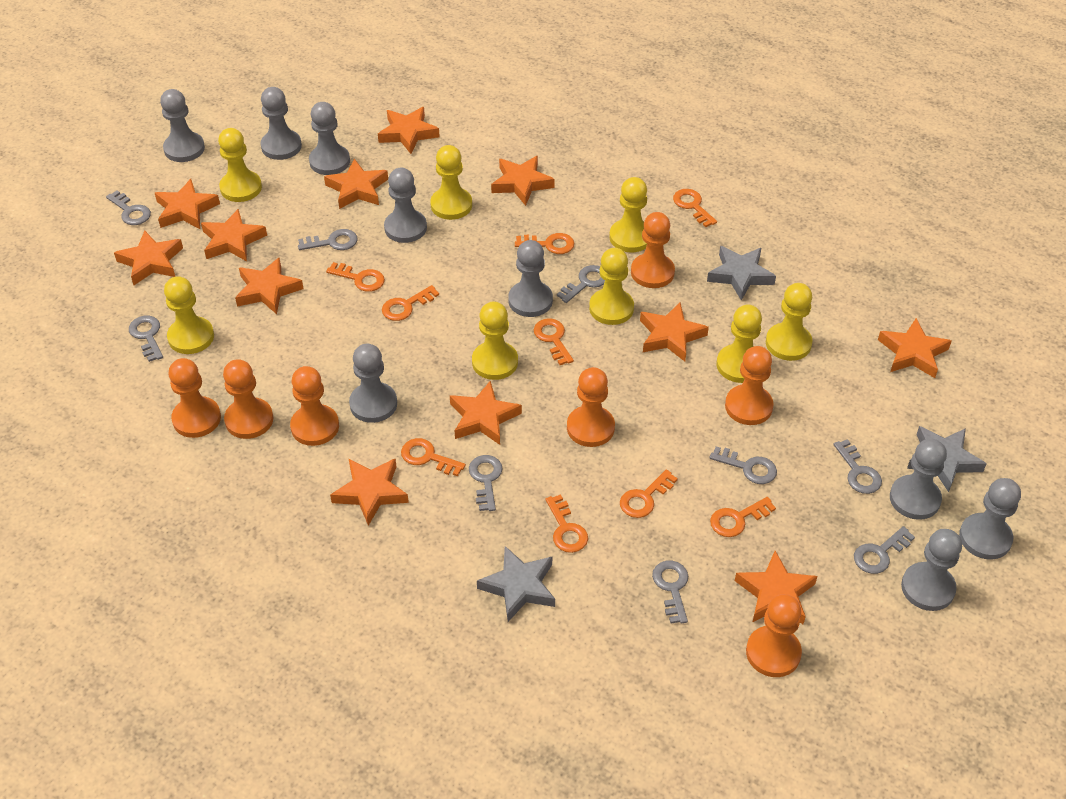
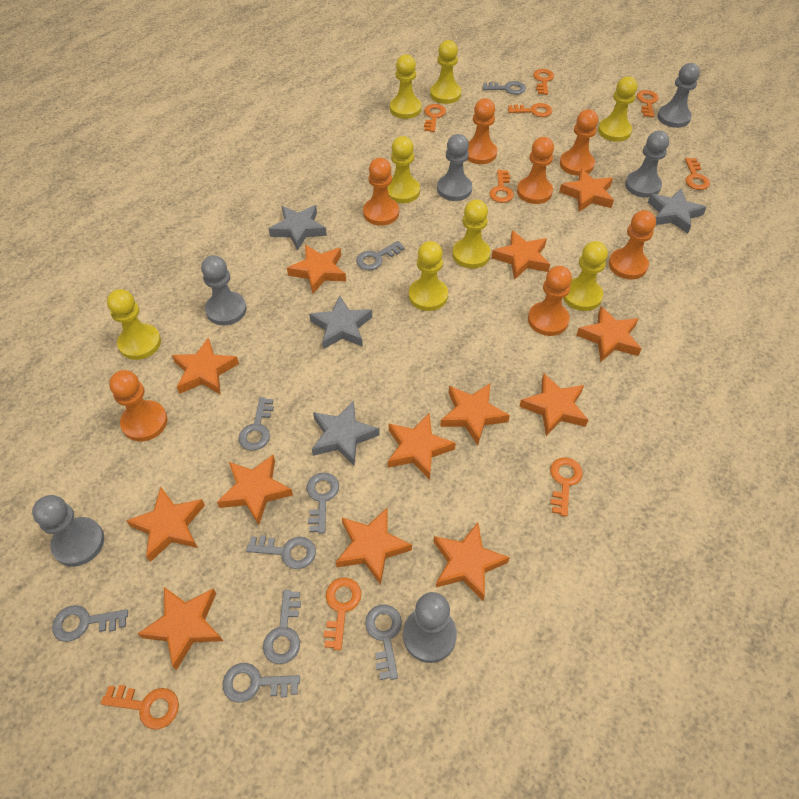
grey pawn: [160,89,205,162] [260,87,302,160] [309,102,350,175] [349,344,397,423] [384,168,427,243] [508,240,553,317] [890,439,947,520] [901,529,962,611] [959,478,1021,559] = 9 -> [32,495,104,567] [201,255,247,325] [403,592,457,663] [437,134,472,201] [625,131,669,198] [657,63,700,128] = 6
grey star: [477,546,555,622] [707,246,776,301] [907,426,987,492] = 3 -> [269,205,327,251] [309,296,372,349] [312,400,380,465] [648,188,707,234] = 4
orange star: [114,230,183,285] [155,179,220,229] [201,209,267,262] [235,258,304,314] [324,159,388,209] [330,458,409,526] [378,107,440,154] [450,381,522,445] [491,156,554,206] [640,302,709,362] [735,551,818,624] [878,318,952,378] = 12 -> [126,487,205,562] [138,587,223,670] [172,338,239,395] [217,455,293,525] [287,245,346,294] [336,508,412,585] [388,413,456,480] [433,522,510,601] [440,384,510,445] [492,230,550,280] [519,374,588,436] [559,169,614,212] [577,306,641,362] = 13

